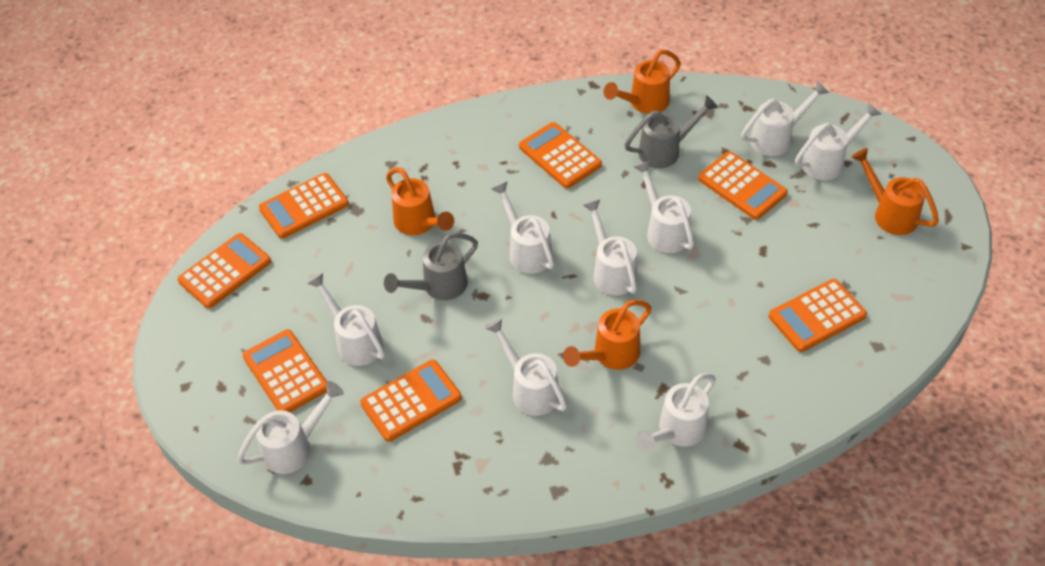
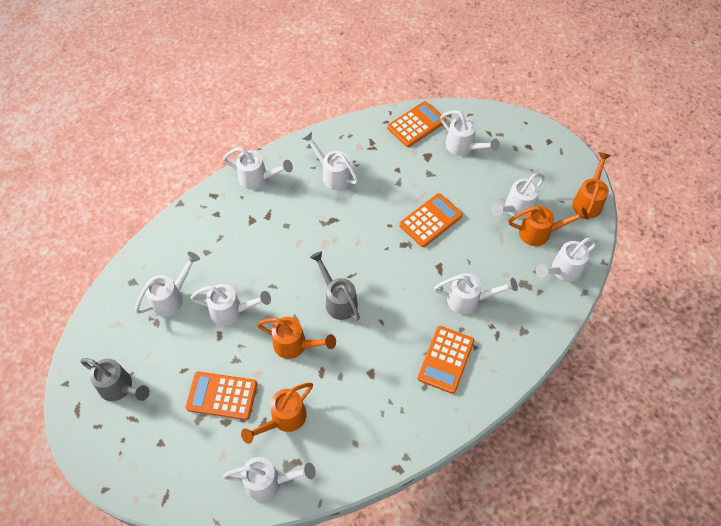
orange calculator: [177,233,271,308] [243,329,327,412] [259,173,349,239] [360,359,462,442] [519,122,602,188] [698,151,788,220] [769,279,867,352] = 7 -> [185,372,257,420] [387,101,446,147] [399,193,463,247] [417,326,474,394] = 4

